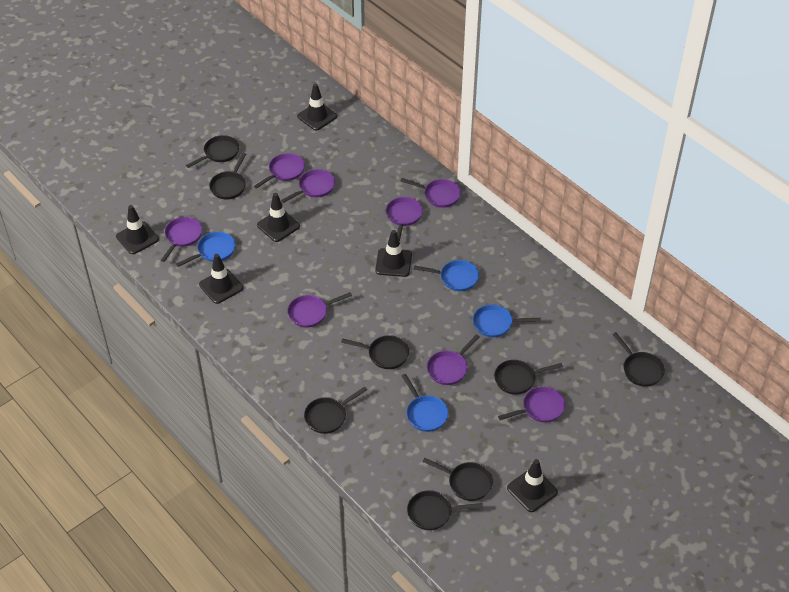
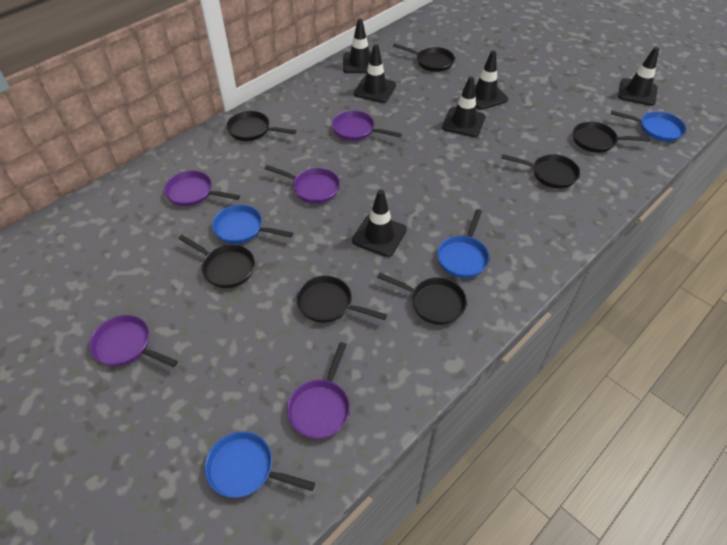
black pan: [186,135,239,168] [209,153,246,200] [304,386,367,434] [341,335,409,369] [407,490,483,530] [422,458,493,501] [494,360,563,395] [612,332,665,387] = 8 -> [178,235,255,288] [226,111,296,141] [297,276,387,323] [377,273,467,325] [393,43,455,72] [501,154,580,189] [573,121,651,153] = 7
purple pan: [161,217,202,262] [254,153,305,189] [281,169,335,203] [287,292,352,328] [386,197,423,241] [401,178,461,208] [427,334,480,385] [498,387,565,423] = 8 -> [89,315,178,367] [164,171,240,207] [265,165,340,204] [287,342,350,439] [332,111,402,141] = 5

